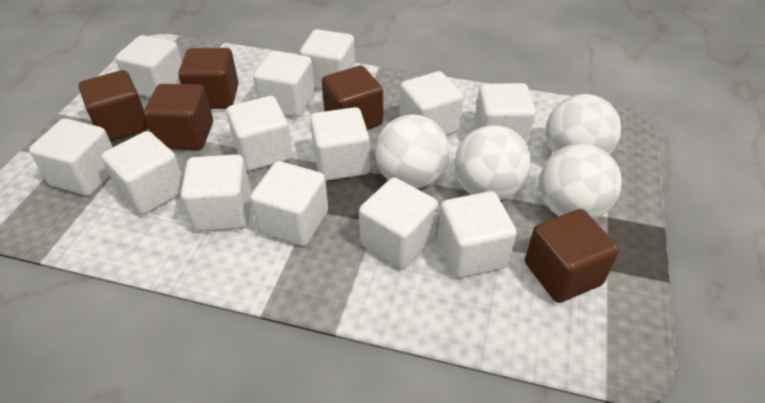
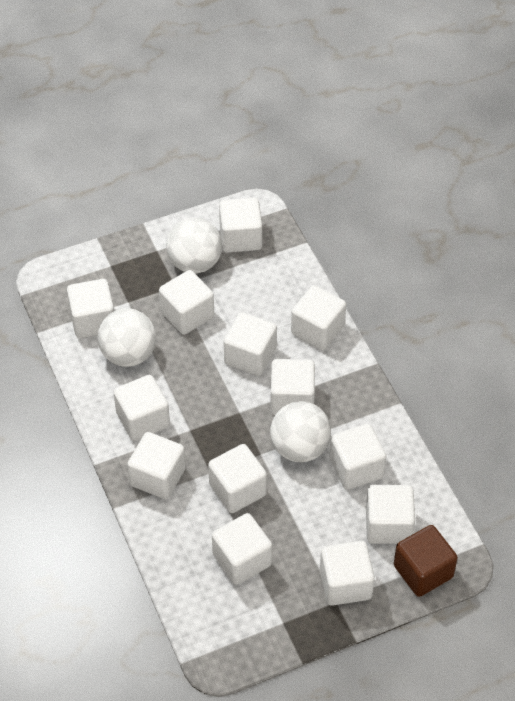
brown cube: [79,70,149,141] [144,84,213,150] [178,48,239,109] [322,66,383,130] [525,209,619,303] = 5 -> [394,525,458,597] = 1
white ball: [375,115,449,189] [455,125,532,200] [539,144,622,220] [546,94,621,155] = 4 -> [98,308,156,367] [166,217,222,274] [270,401,331,462] = 3

